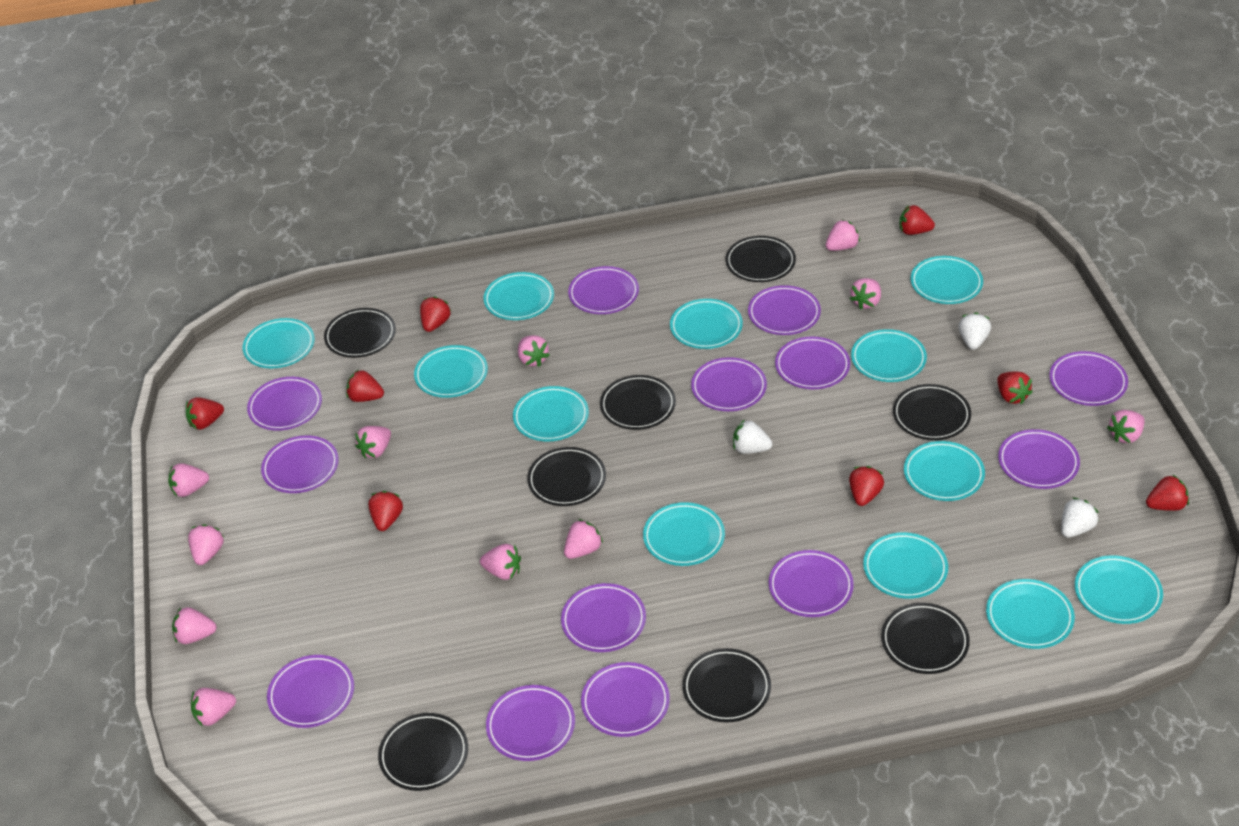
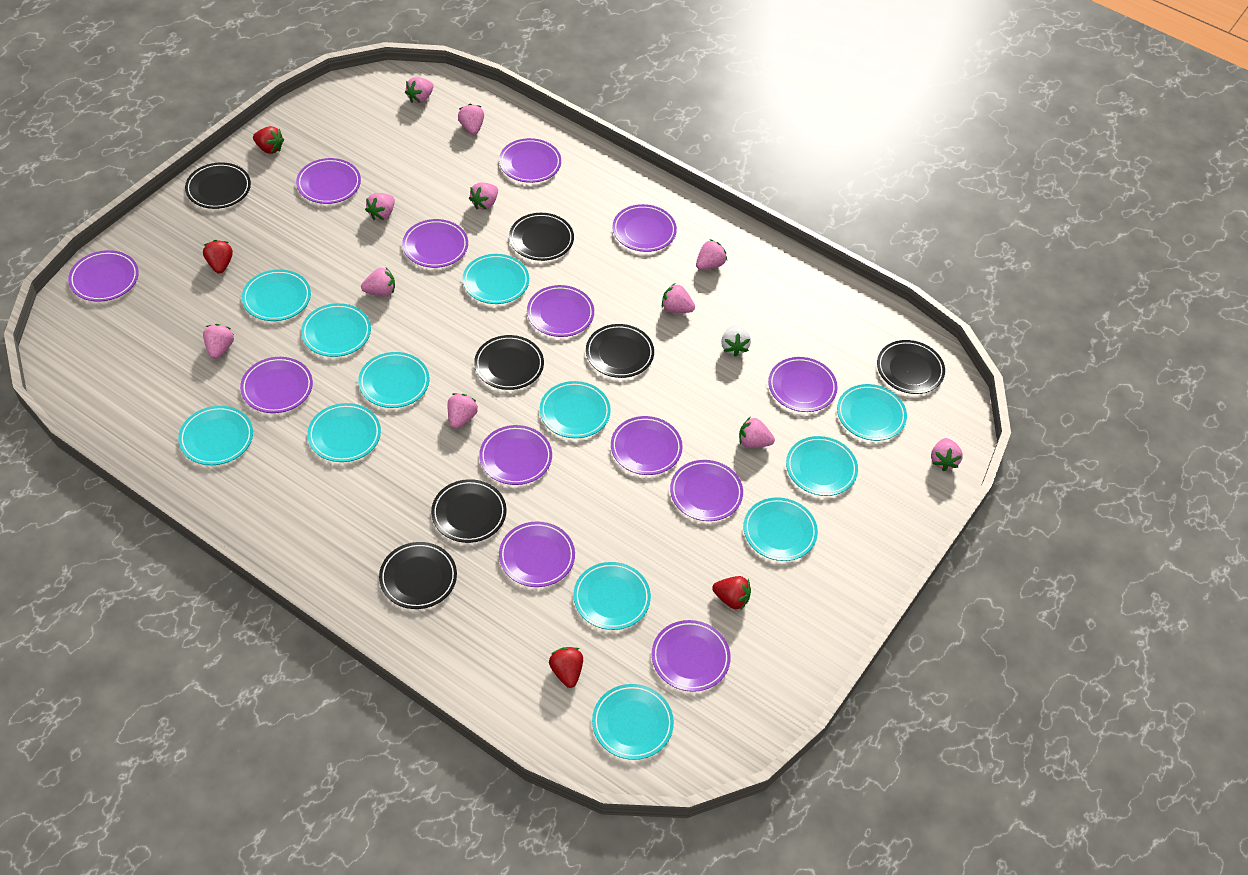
black plate: [324,308,396,358] [378,713,468,791] [527,447,606,506] [600,375,676,430] [682,648,771,722] [726,236,796,282] [881,603,970,674] [893,384,971,440] = 8 -> [185,162,251,209] [379,542,457,609] [431,479,506,543] [474,335,544,390] [509,213,574,261] [586,324,654,378] [877,340,945,394] = 7
red strawberry: [186,397,224,430] [346,369,384,402] [368,491,403,531] [420,296,451,332] [849,466,884,506] [900,205,935,235] [997,371,1033,404] [1146,474,1189,511] = 8 -> [203,240,233,274] [253,126,284,154] [549,647,583,688] [712,576,751,610] = 4
white strawberry: [733,420,772,454] [958,312,991,350] [1061,497,1099,537] = 3 -> [721,325,751,357] = 1

